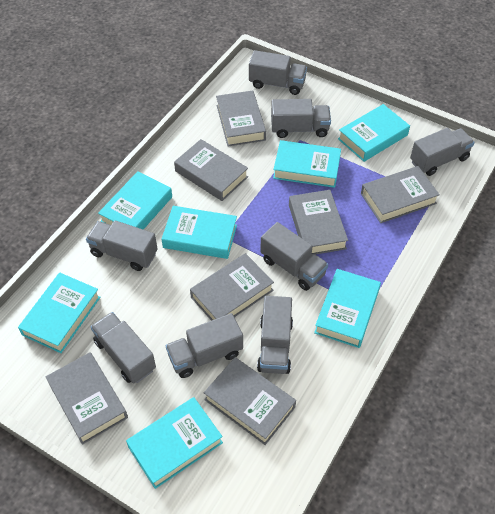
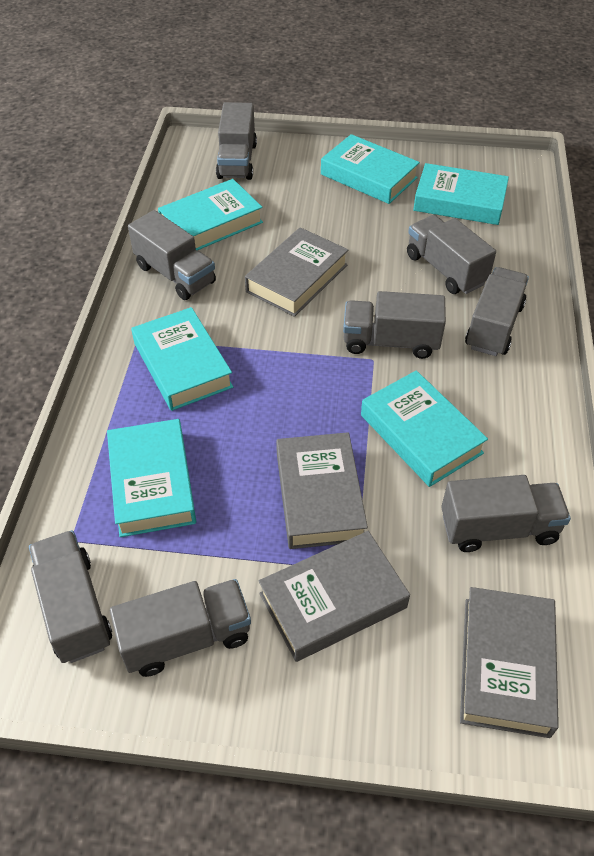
grey book: [45,352,128,445] [174,139,248,201] [190,253,274,321] [204,357,296,445] [216,90,266,146] [289,190,348,255] [361,166,440,223] = 7 -> [245,227,348,317] [259,531,410,662] [276,432,368,549] [460,587,559,738] = 4
turquoise book: [18,273,100,353] [98,171,172,230] [126,397,223,489] [162,206,237,259] [273,140,341,188] [314,269,381,348] [338,104,410,162] = 7 -> [107,419,196,537] [131,307,233,411] [158,179,263,250] [321,134,420,204] [361,370,488,487] [413,163,509,225] = 6

